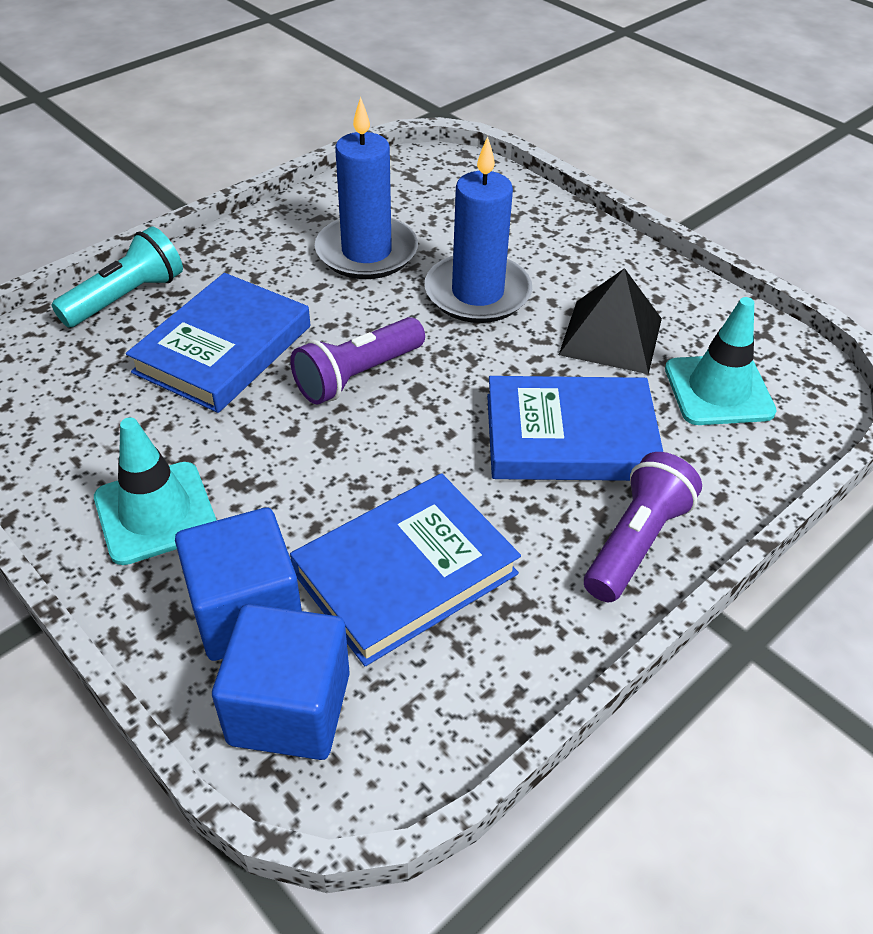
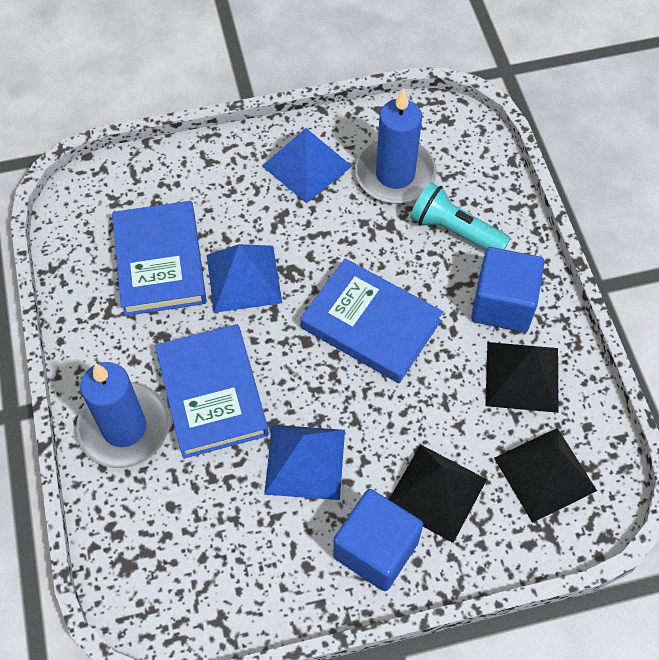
black pyramid: [559,268,662,374] = 1 -> [389,444,487,543] [485,342,558,413] [494,428,597,523] = 3
blue pyramid: none = 0 -> [207,244,282,313] [262,128,352,204] [264,425,345,500] = 3
purple flashlight: [290,317,425,404] [584,452,702,602] = 2 -> none = 0
turquoise traffic cone: [94,418,217,565] [665,297,777,425] = 2 -> none = 0

